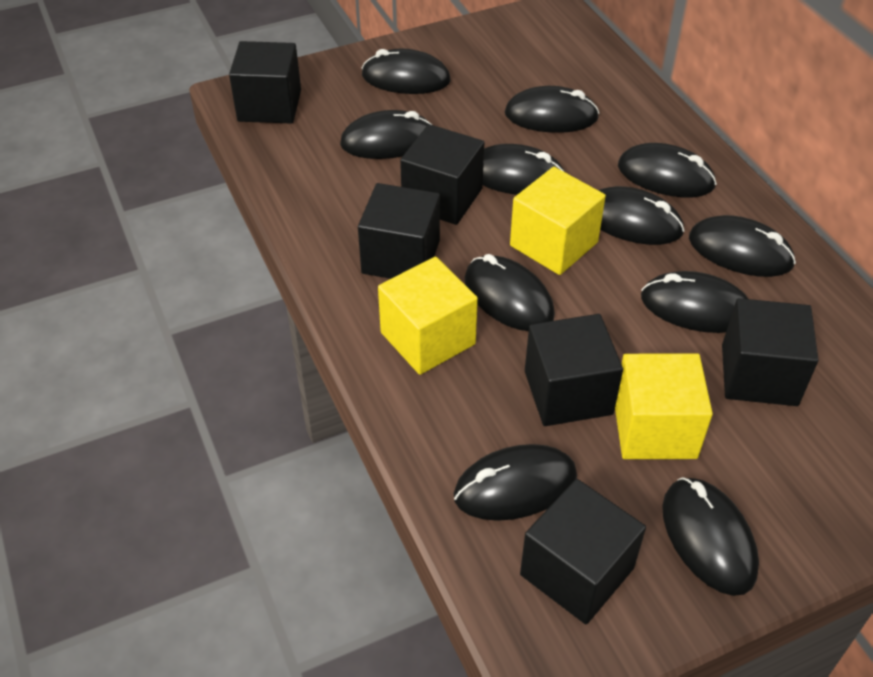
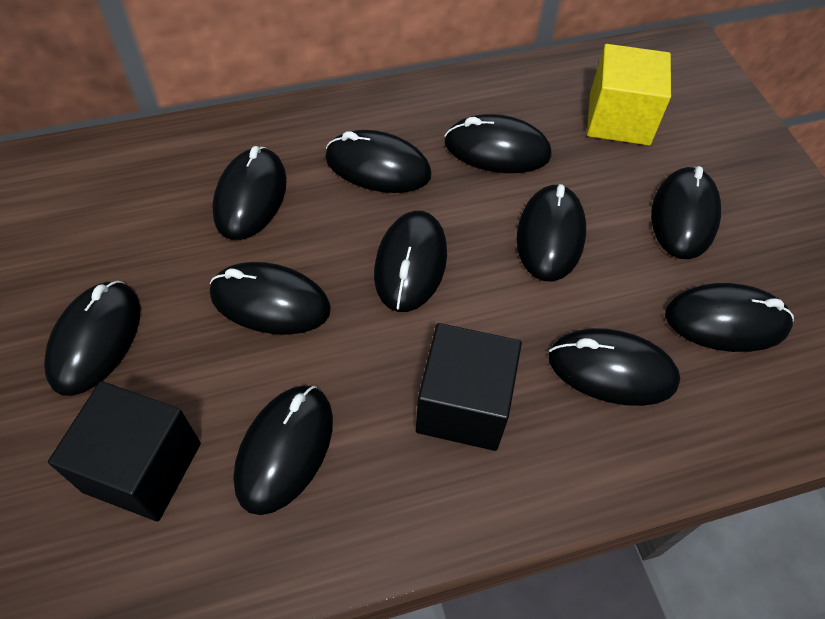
black cube: [229,41,301,124] [358,183,440,279] [400,124,484,225] [520,479,646,624] [525,314,623,426] [722,298,818,406] = 6 -> [48,381,201,521] [416,323,522,451] = 2
yellow cube: [378,257,478,375] [510,167,606,275] [615,353,713,459] = 3 -> [587,44,671,145] = 1

